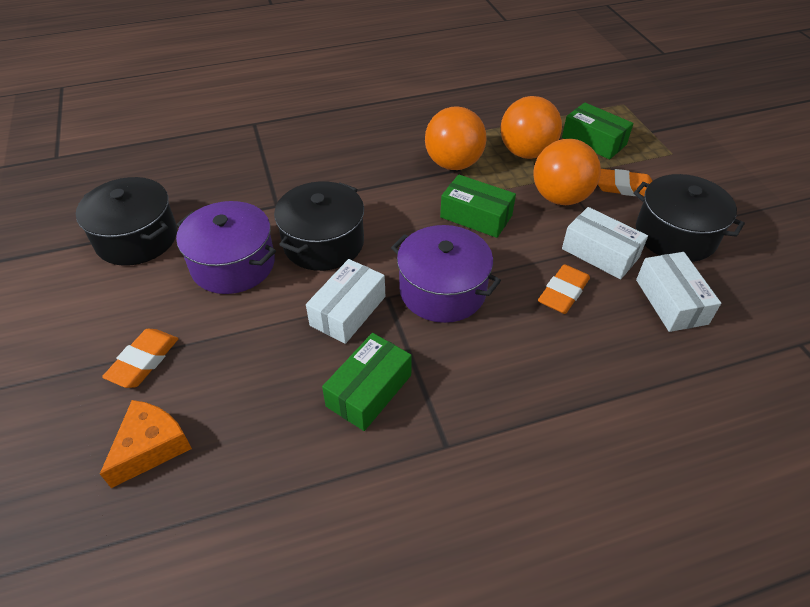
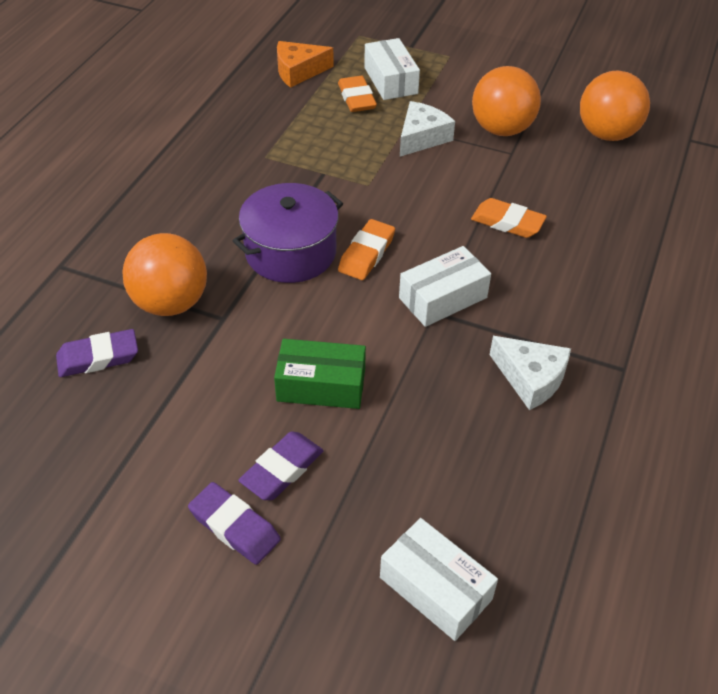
black pot: [76,177,177,266] [274,181,364,271] [634,174,745,262] = 3 -> none = 0
green box: [322,333,412,431] [440,174,516,238] [562,102,633,160] = 3 -> [274,339,366,409] = 1
purple eraser: none = 0 -> [56,329,138,377] [188,482,281,565] [238,432,323,500] = 3
purple pot: [176,201,276,294] [391,225,501,323] = 2 -> [233,183,343,283] = 1
white cheese: none = 0 -> [400,101,455,157] [490,336,571,410] = 2

